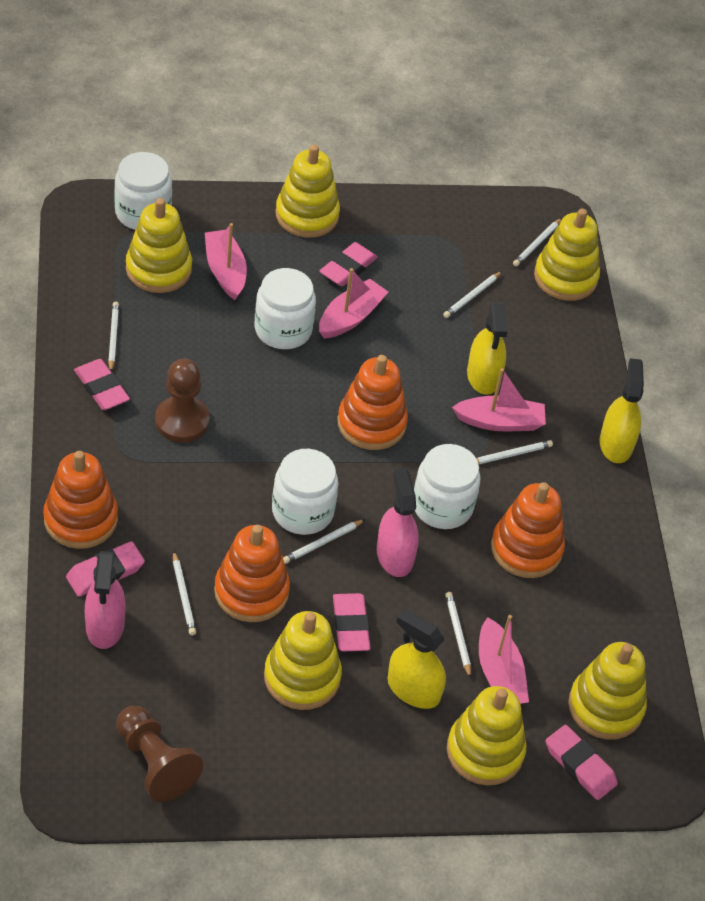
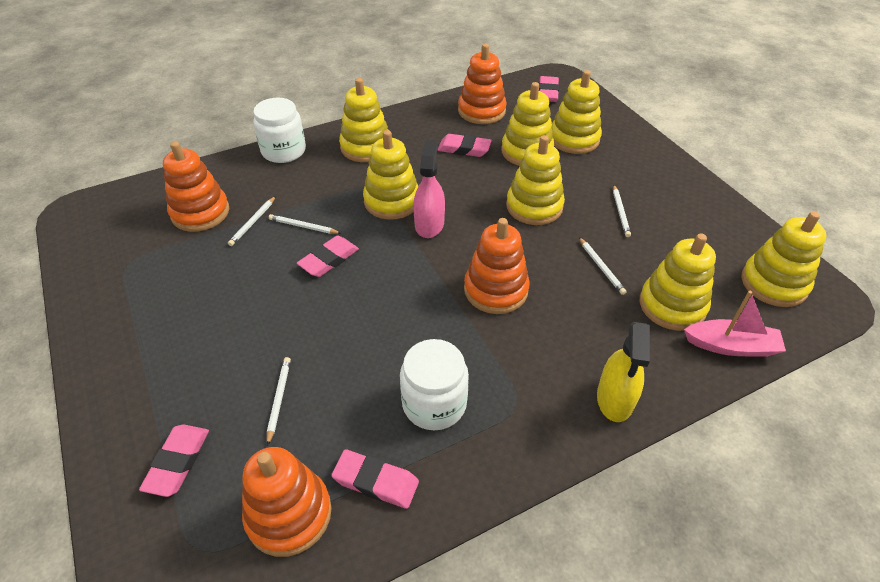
brown pawn: [116,706,203,802] [155,359,209,442] = 2 -> none = 0
pink boat: [205,223,247,300] [319,268,388,339] [452,368,546,431] [479,615,529,704] = 4 -> [684,291,786,357] = 1
pink spray bottle: [85,551,125,649] [377,468,419,577] = 2 -> [413,140,445,238] = 1
white jar: [114,152,172,230] [255,268,316,349] [272,449,338,535] [414,444,480,529] = 4 -> [253,97,306,163] [400,339,469,430] = 2
white pencil: [108,302,119,372] [173,551,196,635] [283,519,365,564] [443,271,502,318] [445,592,471,679] [476,440,553,464] [513,218,562,266] = 7 -> [228,196,276,246] [267,357,291,446] [269,214,341,234] [579,237,627,295] [613,185,631,237] = 5
yellow spray bottle: [388,609,446,709] [467,303,507,395] [600,358,644,463] = 3 -> [597,322,650,422] = 1
yellow stacking toy: [126,198,192,293] [264,611,342,710] [275,145,340,238] [447,686,526,786] [534,208,600,301] [568,642,647,740] = 6 -> [339,78,388,162] [363,130,418,220] [501,82,554,166] [506,135,565,225] [551,70,602,154] [640,233,716,331] [741,211,826,307] = 7

